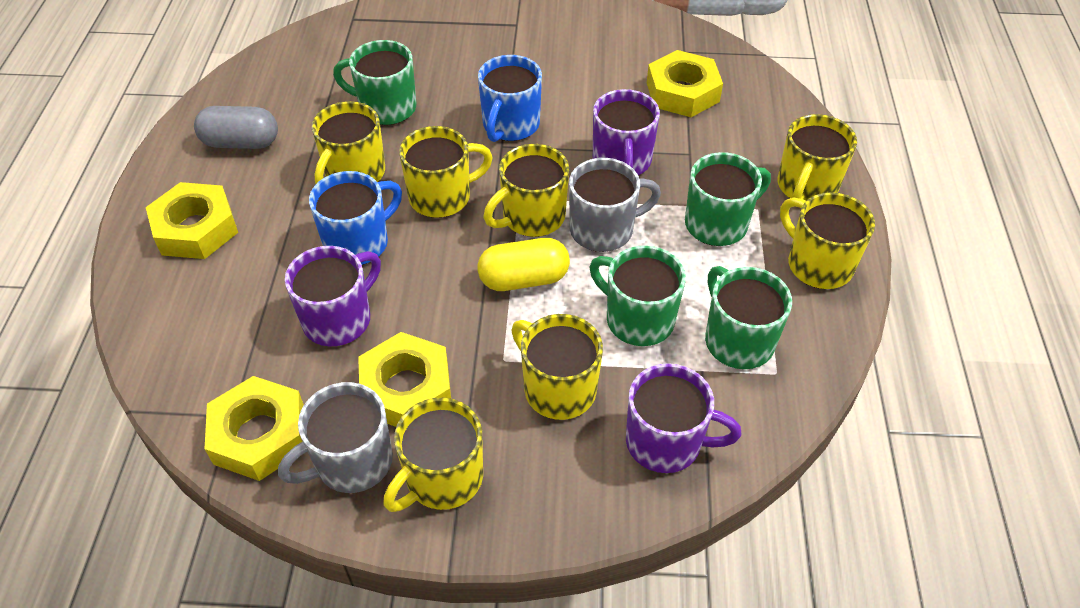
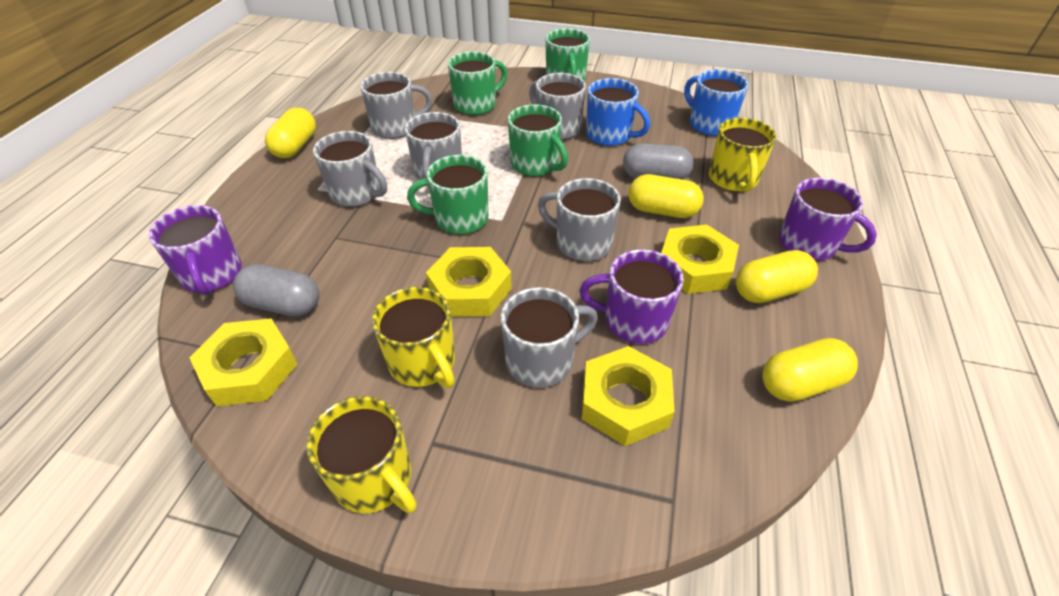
grey capsule: [194,106,278,149] = 1 -> [233,264,319,316] [623,143,693,180] = 2
grey mug: [278,382,393,493] [569,158,661,252] = 2 -> [313,131,387,207] [360,72,432,139] [405,112,462,180] [501,287,598,388] [529,73,586,140] [538,178,621,262] = 6
yellow capsule: [478,238,570,291] = 1 -> [265,108,316,158] [628,174,704,218] [736,250,818,303] [762,338,858,402] = 4
yellow mug: [312,101,385,184] [383,398,483,512] [399,126,493,218] [484,144,569,237] [511,314,603,420] [778,114,857,201] [780,192,875,289] = 7 -> [307,396,417,513] [372,287,455,388] [709,118,776,192] = 3

